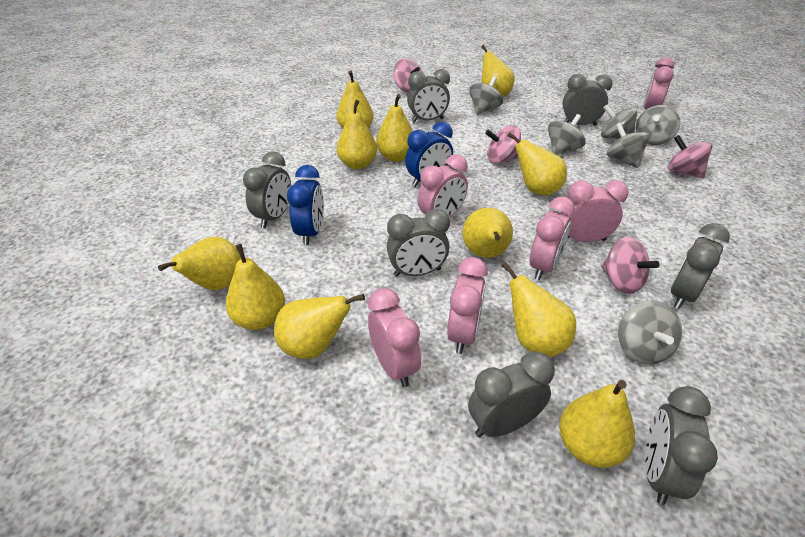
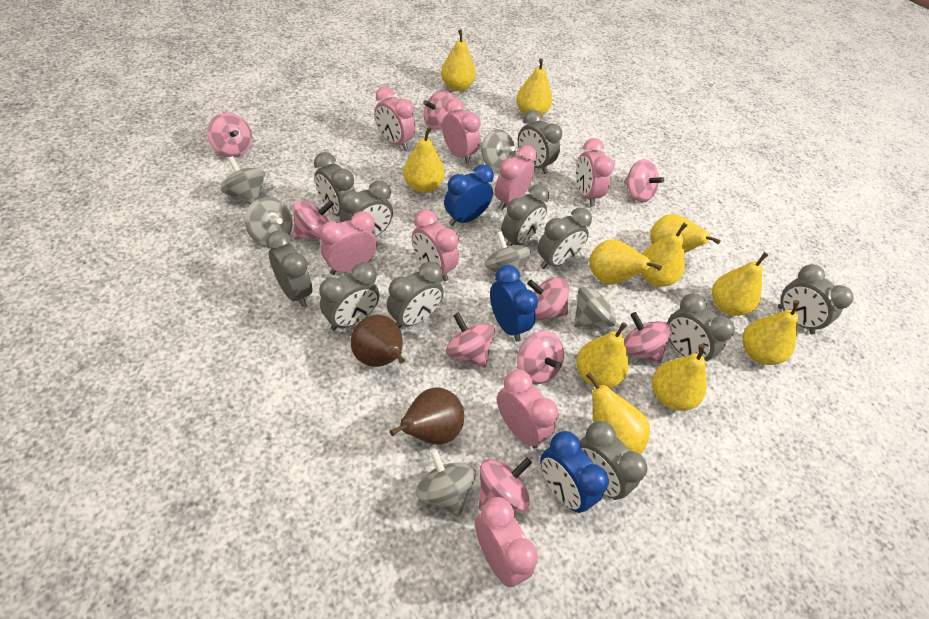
blue clock: [287,165,324,245] [405,122,453,187] = 2 -> [444,164,494,226] [490,265,538,341] [540,431,609,513] = 3
brown pear: none = 0 -> [351,315,405,367] [390,387,464,445] = 2
grey clock: [243,152,291,228] [387,209,450,277] [407,69,450,122] [468,352,555,437] [563,74,613,126] [645,386,718,505] [671,223,730,309] = 7 -> [266,230,313,307] [314,152,355,216] [319,263,379,331] [340,181,393,237] [387,262,443,328] [501,185,549,247] [518,110,562,174] [538,208,592,269] [580,421,647,500] [667,293,735,361] [778,264,854,335] = 11
pink clock: [368,288,421,387] [417,154,468,218] [447,257,488,354] [530,197,575,280] [561,180,629,242] [643,57,674,110] = 6 -> [320,211,377,275] [374,86,415,150] [412,209,459,281] [442,98,481,164] [475,497,538,587] [495,145,537,210] [497,370,558,449] [576,138,614,206] = 8
pink spinning top: [393,59,423,93] [485,125,521,164] [601,237,659,294] [668,135,713,179] = 4 -> [207,113,252,158] [293,200,334,239] [423,90,455,130] [446,313,495,368] [479,457,532,512] [517,331,564,384] [527,277,569,320] [624,159,664,202] [624,312,672,364] = 9

